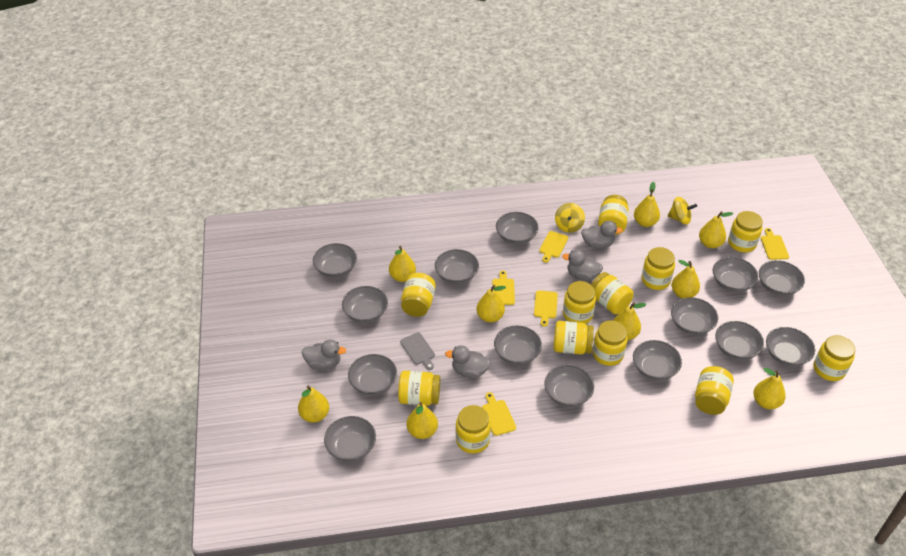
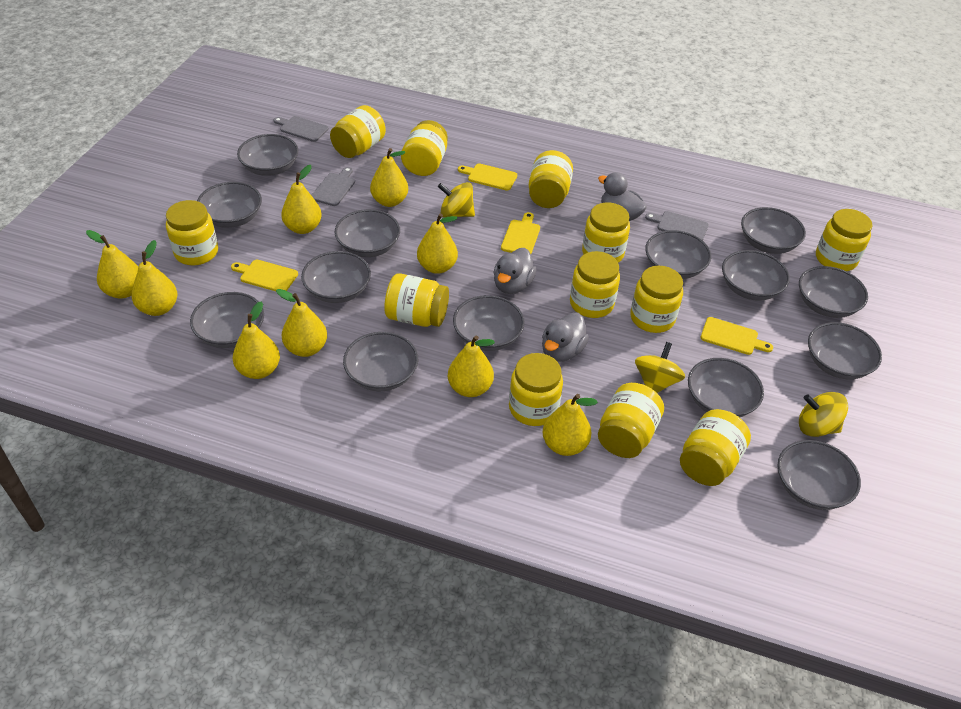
grey cutting board: [400,332,435,370] = 1 -> [273,116,329,142] [311,167,355,206] [645,211,709,240] = 3
grey duck: [302,340,346,370] [445,345,491,379] [562,250,603,281] [581,221,623,249] = 4 -> [493,248,537,294] [542,313,589,362] [598,172,647,221] = 3
yellow cutting board: [482,392,516,436] [492,271,515,305] [534,290,558,327] [539,231,568,263] [761,228,789,260] = 5 -> [231,260,298,291] [458,164,517,191] [501,212,540,254] [701,317,773,355] = 4
yellow spinning top: [555,203,585,233] [668,197,697,224] = 2 -> [438,182,475,218] [635,342,685,393] [799,392,848,437] = 3

